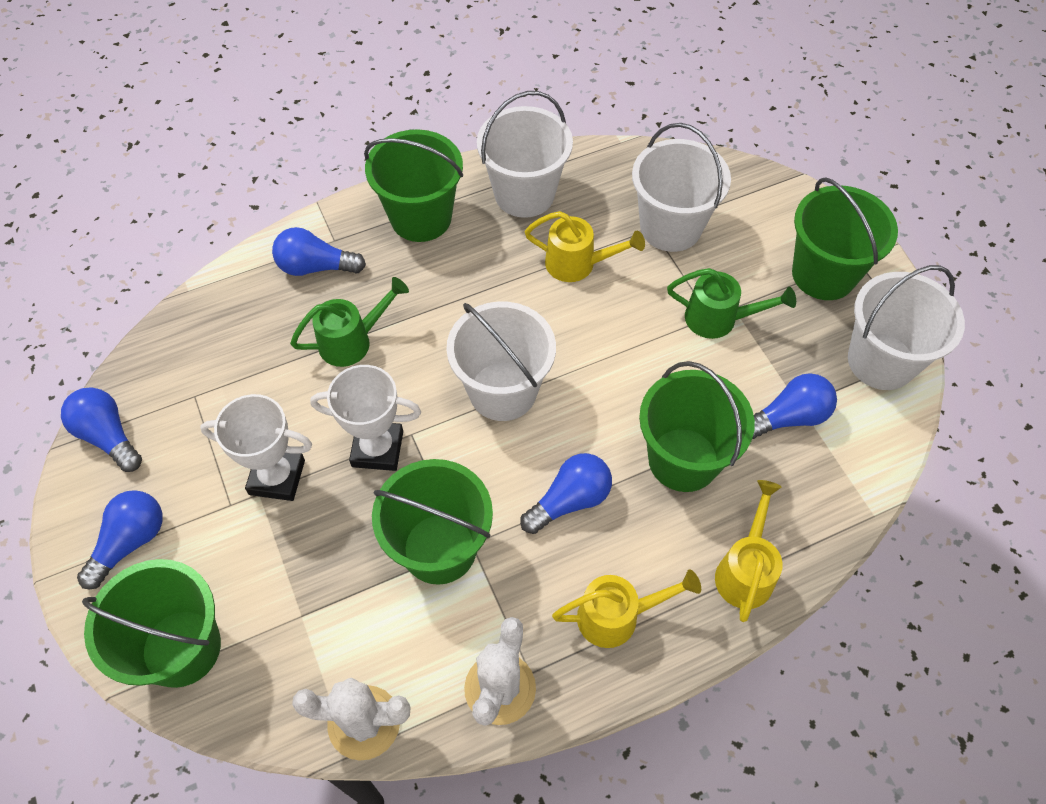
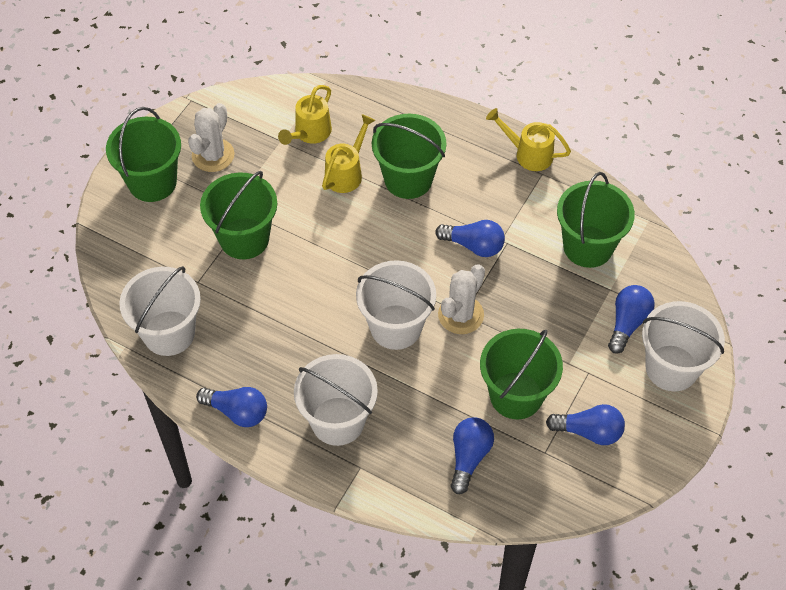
green watering can: [290,277,409,367] [667,268,796,339] = 2 -> none = 0
white trophy: [200,394,312,501] [310,365,421,471] = 2 -> none = 0

